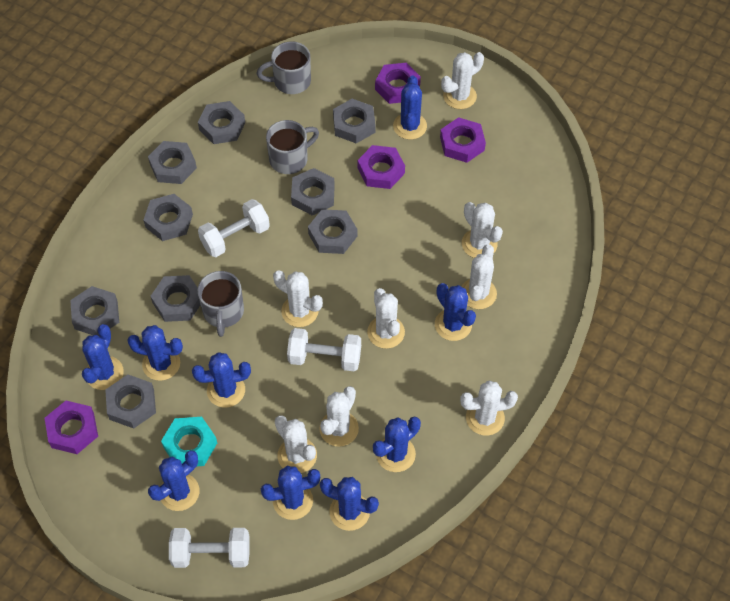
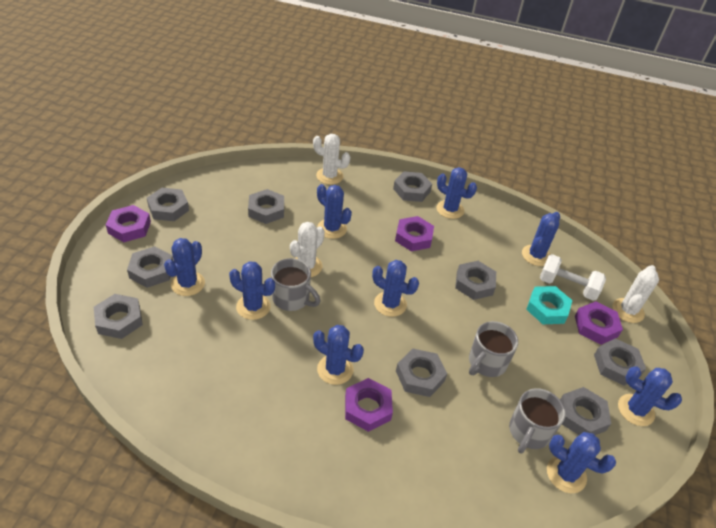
white cactus: [273,270,323,327] [275,415,317,473] [319,386,359,447] [367,288,405,349] [441,52,484,109] [460,380,518,436] [462,202,503,258] [462,244,497,309] = 8 -> [290,222,325,277] [313,134,350,185] [612,265,659,323] = 3
white dumbbell: [169,528,250,568] [198,199,270,257] [287,328,361,372] = 3 -> [540,254,606,301] = 1

